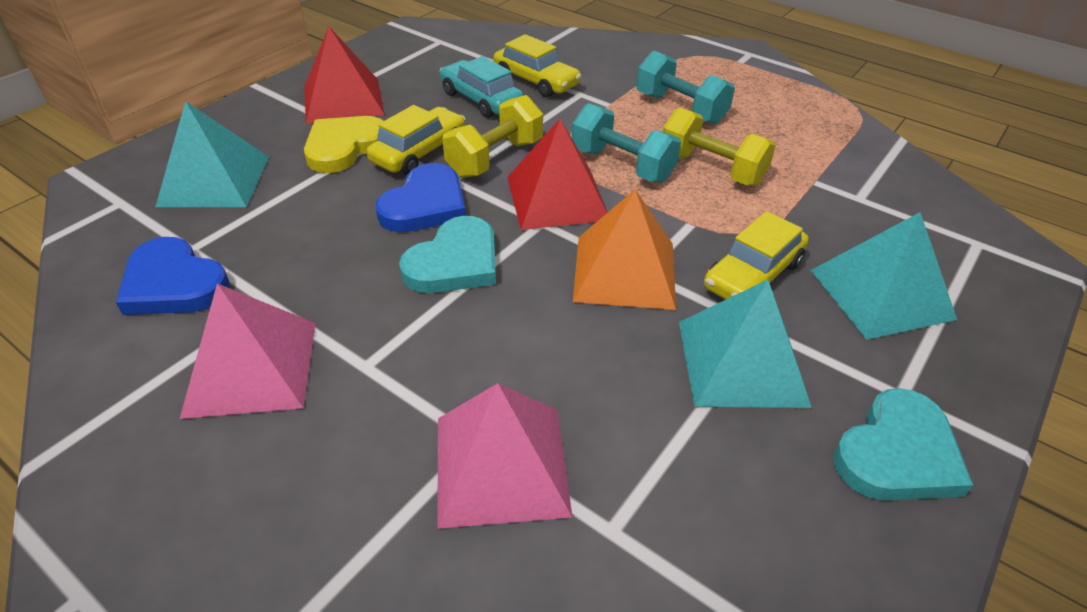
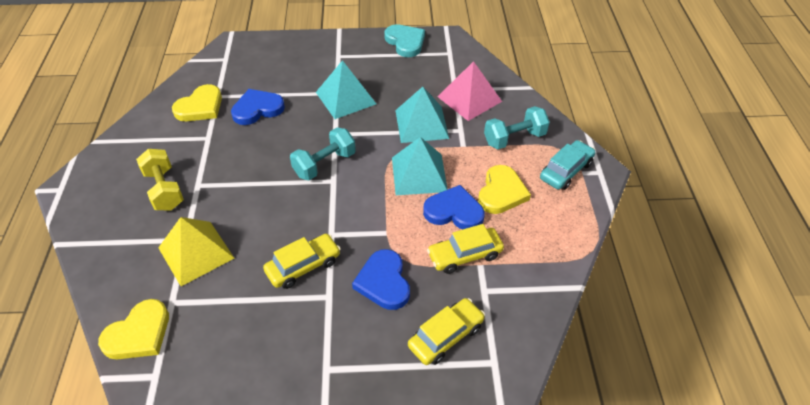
blue heart: [116,237,229,315] [376,163,466,232] = 2 -> [231,89,285,125] [352,249,410,310] [423,185,485,229] = 3
orange pyramid: [573,189,676,310] = 1 -> none = 0
pink pyramid: [180,283,316,419] [437,383,573,529] = 2 -> [438,61,502,121] = 1
red pyramid: [304,27,385,124] [507,119,608,230] = 2 -> none = 0
turquoise heart: [399,216,496,293] [833,388,973,501] = 2 -> [384,24,425,57] = 1
yellow dumbbell: [442,95,543,178] [663,107,776,186] = 2 -> [136,149,184,210] = 1
yellow heart: [304,116,383,173] = 1 -> [98,299,169,359] [172,84,222,121] [478,165,531,214] = 3
yellow pyramid: none = 0 -> [158,217,234,286] = 1

